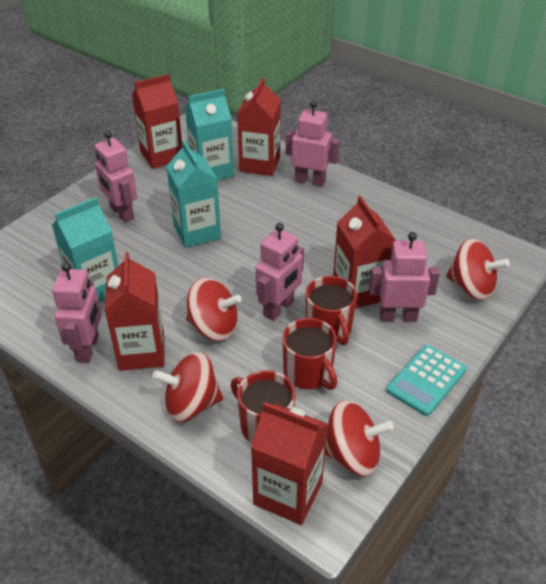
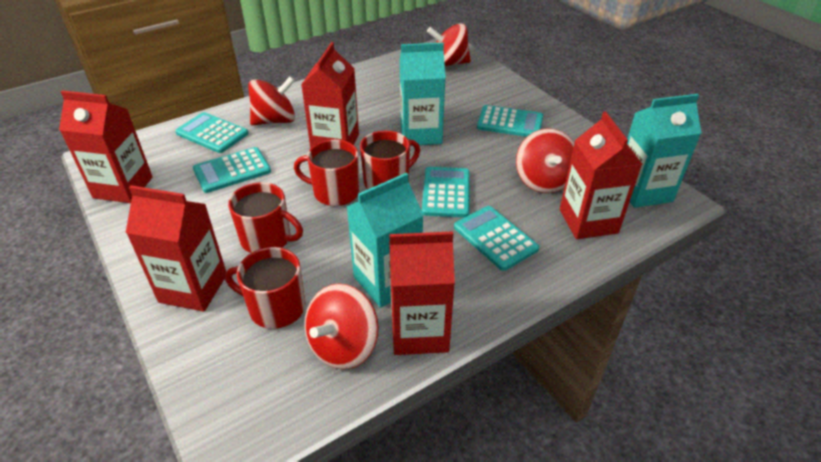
pink robot: [52,263,102,363] [95,131,137,223] [255,223,304,321] [286,101,340,187] [369,232,440,322] = 5 -> none = 0
red mug: [230,370,296,443] [282,318,337,390] [306,276,357,345] = 3 -> [225,247,305,329] [228,182,303,253] [294,140,360,206] [360,131,420,189] = 4
turquoise calculator: [386,345,467,416] = 1 -> [175,112,249,153] [193,147,271,193] [422,167,470,218] [454,206,539,271] [477,105,543,137] = 5

